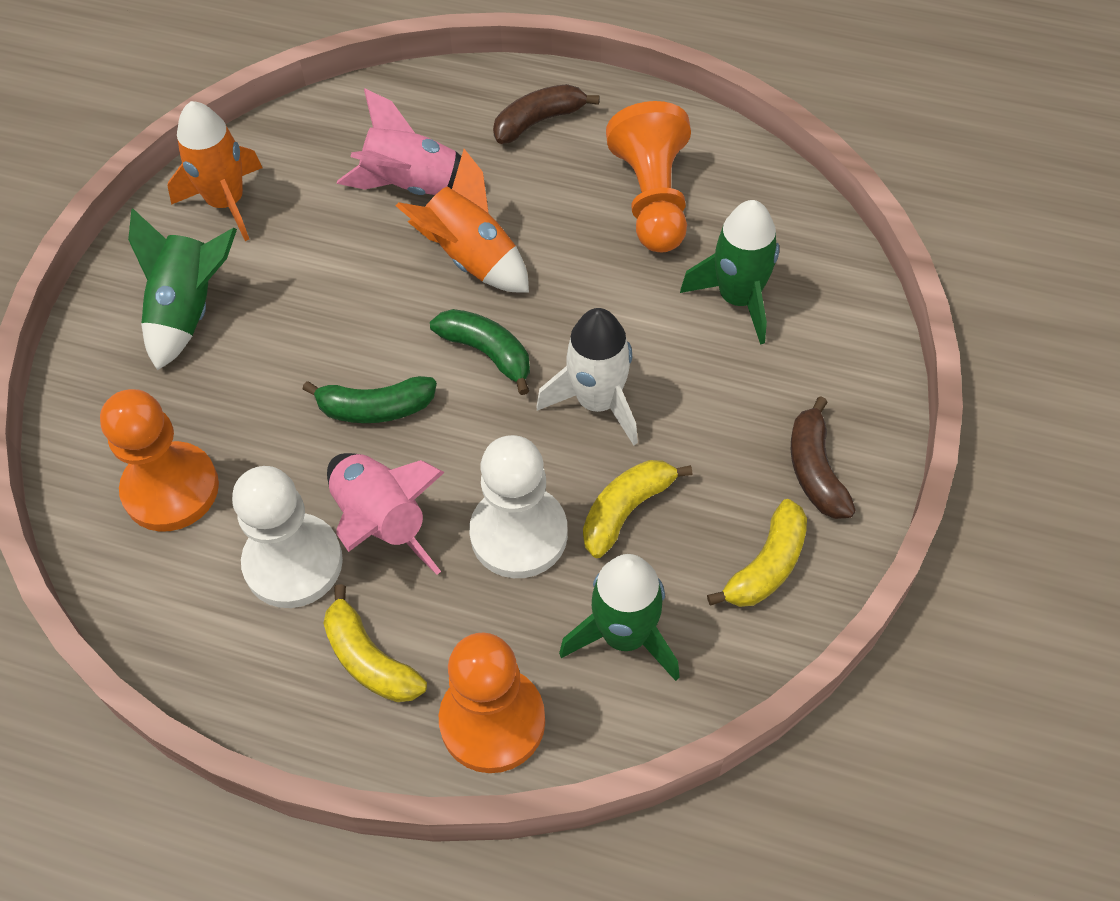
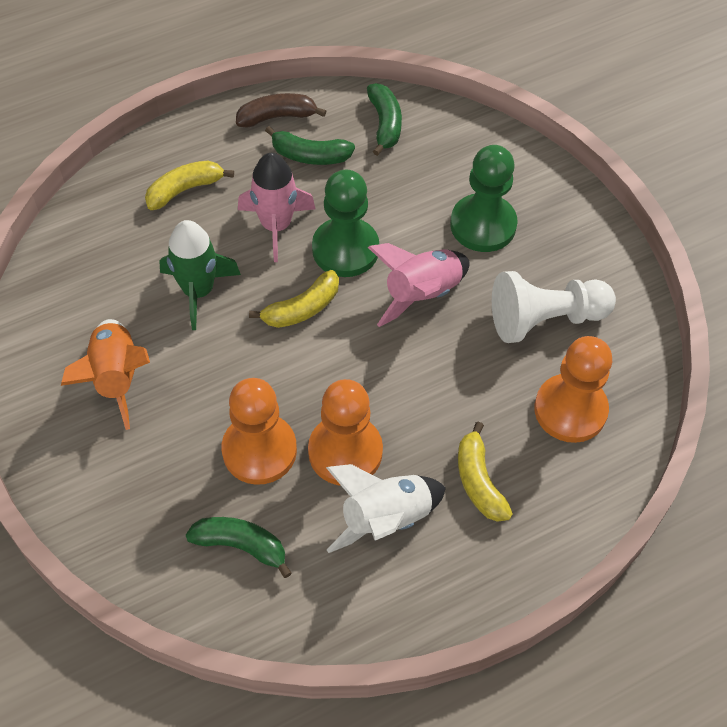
brown banana: [493,84,600,144] [791,396,856,519] = 2 -> [236,93,327,128] = 1
green banana: [302,376,437,423] [430,309,530,395] = 2 -> [186,517,292,578] [265,126,355,165] [367,83,402,156] = 3
green pawn: none = 0 -> [312,169,379,277] [450,145,518,252] = 2
green rocket: [128,208,237,370] [559,554,680,681] [680,200,779,345] = 3 -> [159,220,241,330] = 1
orange rocket: [167,101,263,241] [396,149,529,292] = 2 -> [61,319,150,430] = 1
white pawn: [232,466,343,608] [469,435,568,578] = 2 -> [492,271,616,343] = 1

